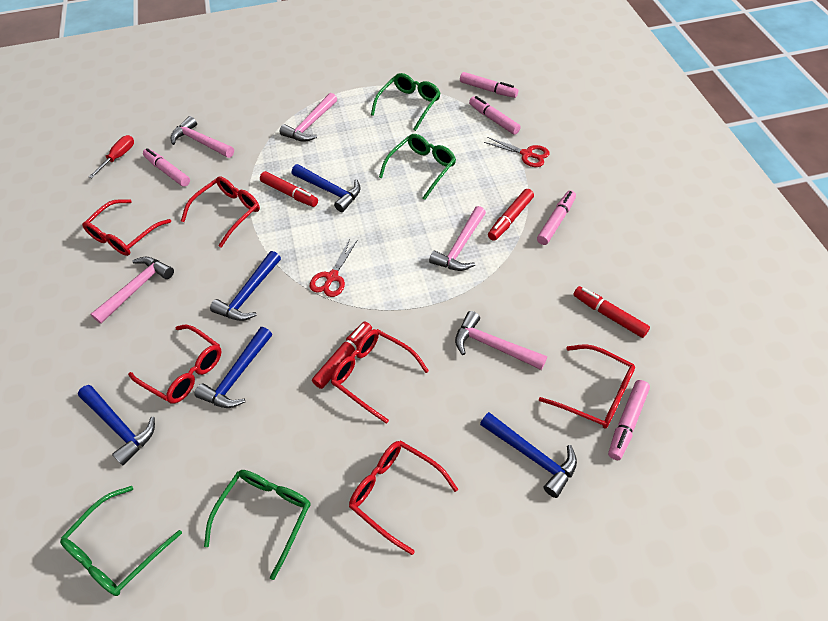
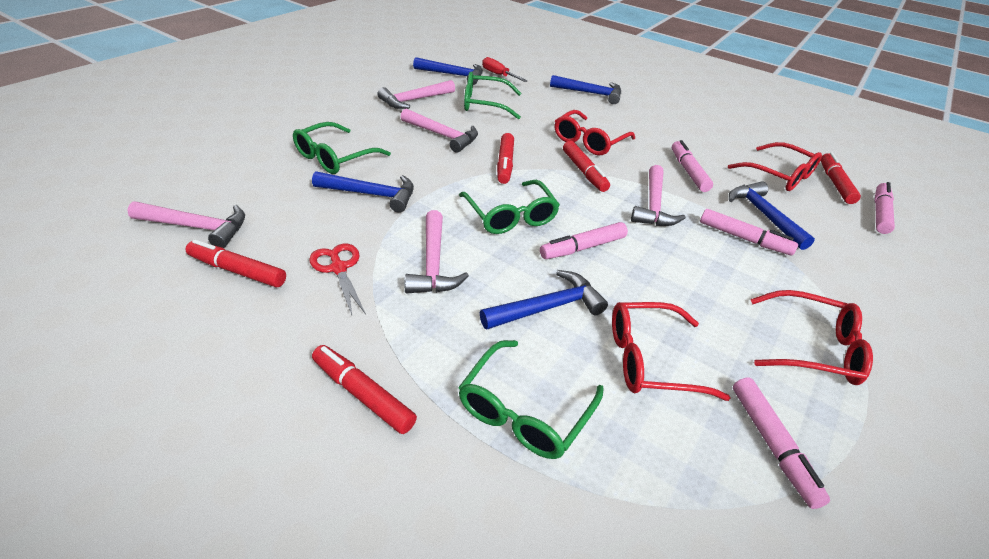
red glasses: [82,199,171,256] [128,325,221,404] [181,176,260,247] [331,329,429,424] [349,440,458,555] [539,344,635,429] = 6 -> [555,110,635,155] [612,302,730,401] [728,142,822,191] [751,290,873,385] = 4
red marker: [260,171,318,207] [312,321,372,389] [488,189,534,241] [573,286,650,338] = 4 -> [185,239,286,287] [312,345,417,434] [497,133,514,184] [563,141,610,192] [820,152,861,204] = 5
red scissors: [310,239,357,297] [484,137,549,167] = 2 -> [309,244,366,315] = 1

